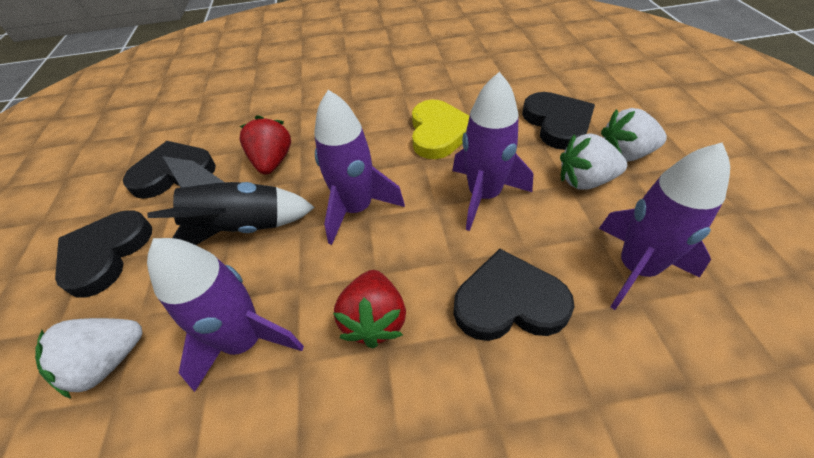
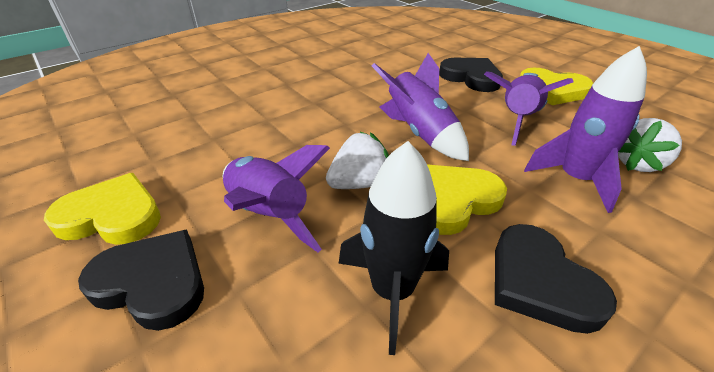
black heart: [55,210,152,298] [123,141,216,199] [453,249,575,341] [522,92,595,150] = 4 -> [78,229,204,331] [439,58,503,92] [495,224,617,334] = 3
red strawberry: [239,115,291,175] [333,270,406,348] = 2 -> none = 0
white strawberry: [35,318,142,399] [560,133,627,190] [601,108,667,162] = 3 -> [326,132,389,189] [618,118,682,172] = 2
yellow heart: [412,100,469,159] = 1 -> [44,173,161,245] [427,164,507,235] [520,68,593,105] = 3

